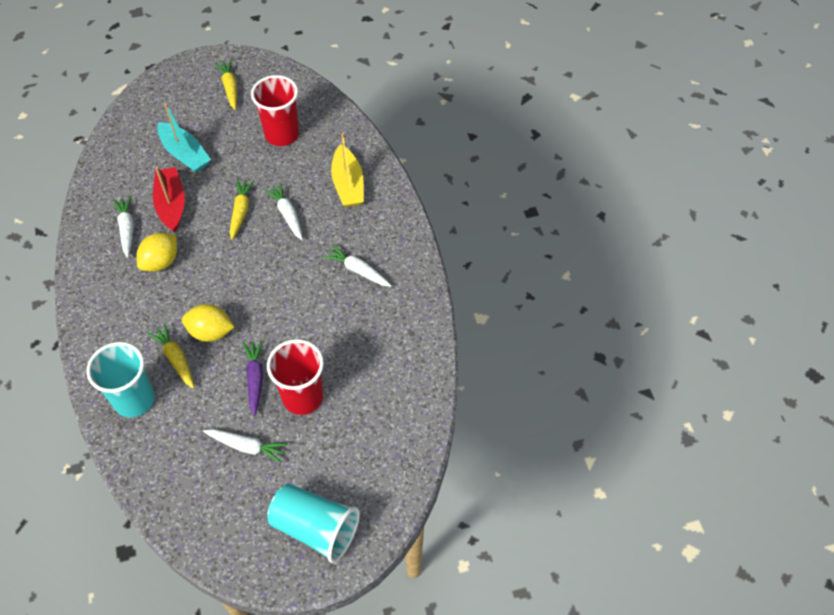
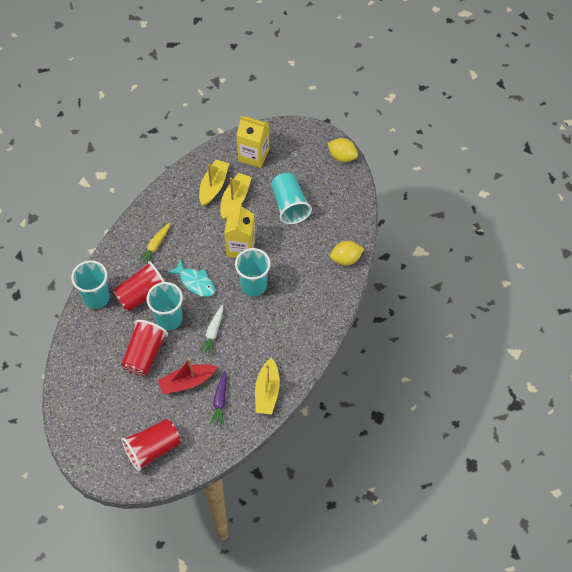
red cup: [251,75,299,146] [267,339,324,415] = 2 -> [113,261,165,311] [121,320,168,376] [121,419,181,471] = 3
turquoise boat: [157,103,211,173] = 1 -> none = 0
turquoise cup: [87,342,155,418] [267,484,360,563] = 2 -> [71,260,110,309] [146,282,183,330] [235,248,271,297] [271,173,312,224] = 4
turquoise fish: none = 0 -> [167,259,215,297] = 1
white carrot: [113,196,134,258] [203,429,288,463] [264,183,303,240] [322,244,392,287] = 4 -> [199,305,223,355] = 1
yellow boat: [331,133,364,207] = 1 -> [199,160,229,206] [220,173,252,219] [255,357,280,414] = 3
yellow carrot: [148,323,194,389] [215,60,237,110] [230,179,255,240] = 3 -> [137,222,170,264] = 1
yellow carton: none = 0 -> [224,204,255,258] [237,116,269,168] = 2

